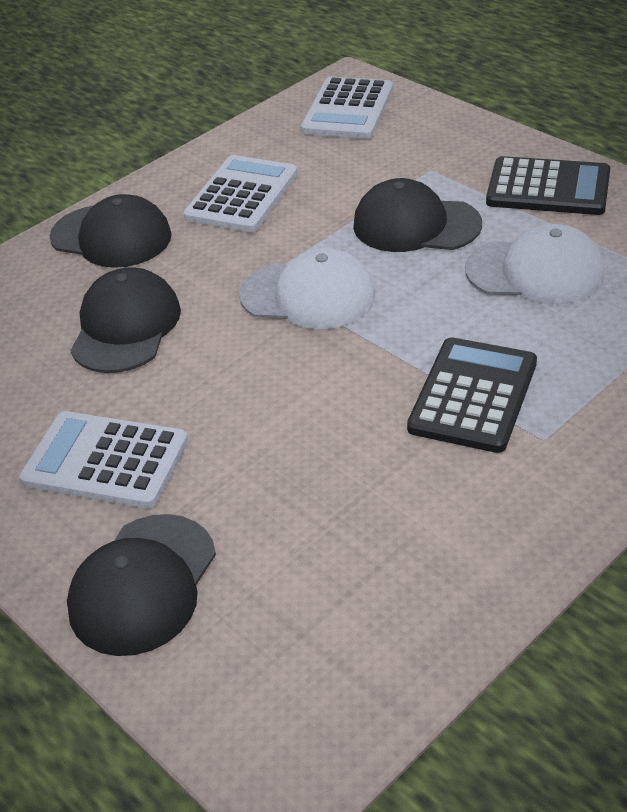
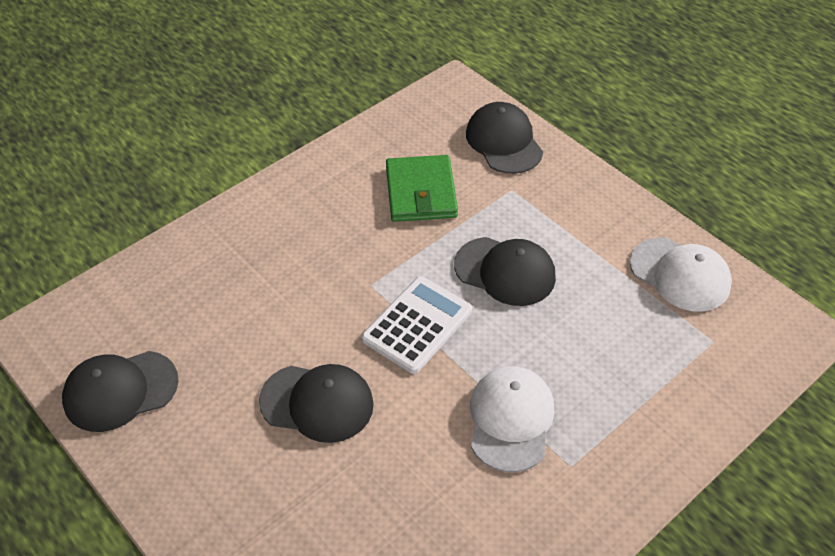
black calculator: [407,337,537,453] [486,156,610,215] = 2 -> none = 0
green wallet: none = 0 -> [386,155,458,222] = 1
white calculator: [20,411,188,508] [184,155,298,232] [301,77,393,139] = 3 -> [361,276,472,374] = 1

